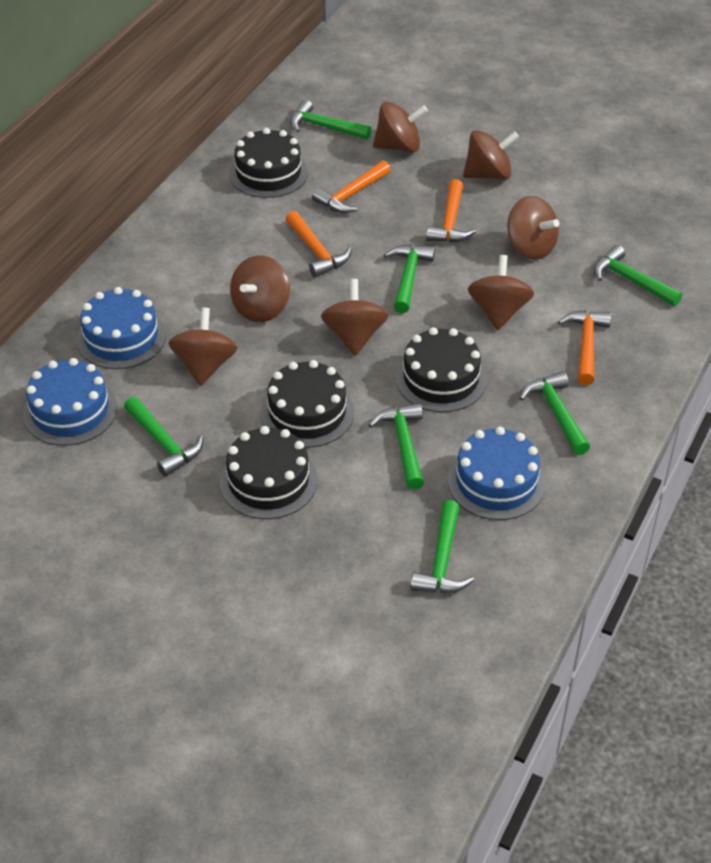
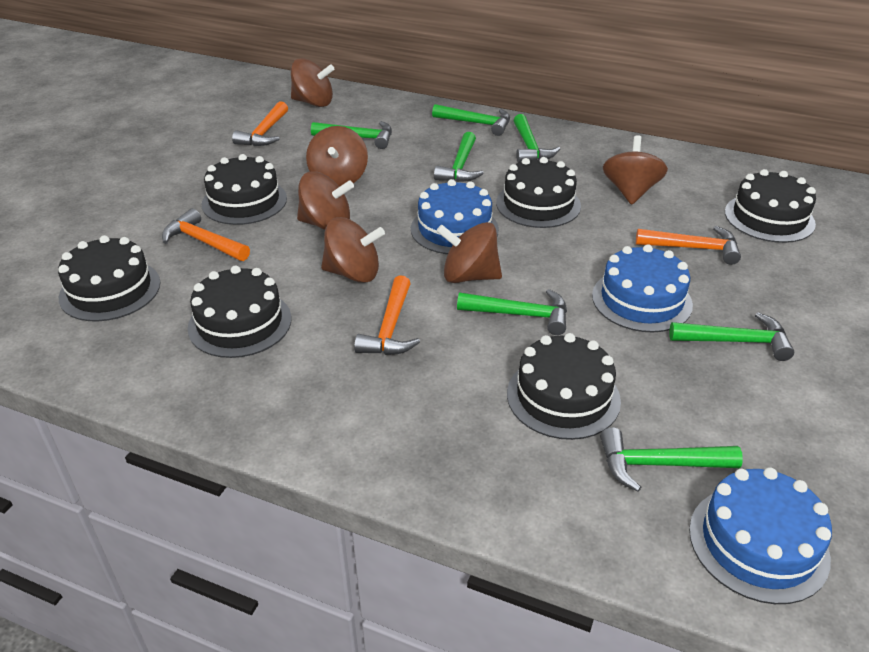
black cake: [220,426,317,519] [229,128,308,198] [260,360,354,448] [395,327,487,412] = 4 -> [58,235,161,321] [188,265,291,358] [202,154,287,225] [496,157,581,228] [507,333,621,440] [725,169,816,243] = 6
brown spinning top: [168,308,238,386] [230,255,290,322] [321,279,389,356] [373,102,428,152] [463,130,519,180] [468,255,534,330] [508,196,559,260] = 7 -> [291,58,334,107] [297,171,354,230] [306,126,368,187] [321,217,385,283] [436,222,502,283] [603,135,668,205] = 6

